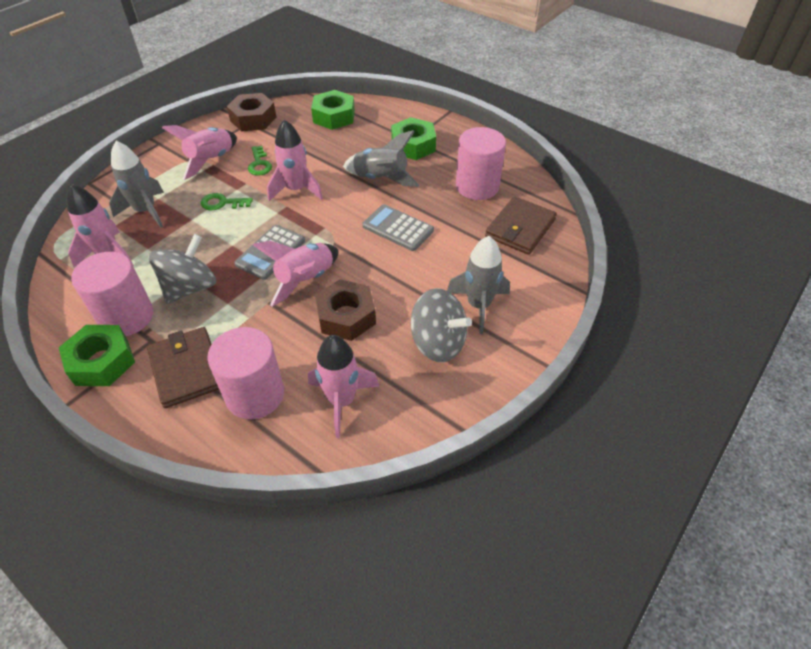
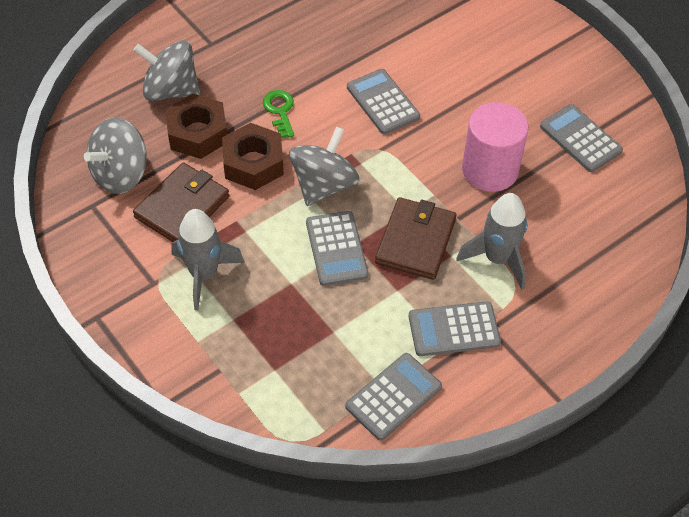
green key: [201,193,253,210] [248,146,272,176] = 2 -> [263,90,294,138] = 1
green nut: [59,325,135,386] [311,90,355,130] [391,117,436,160] = 3 -> none = 0
grey calculator: [234,225,305,280] [362,204,434,251] = 2 -> [306,211,369,286] [345,353,442,441] [347,69,420,135] [409,301,501,356] [540,104,623,172] = 5
grey rocket: [109,141,164,227] [343,130,419,187] [447,236,510,334] = 3 -> [171,209,245,311] [456,193,527,290] = 2
grey spinning top: [149,234,216,304] [411,288,472,362] = 2 -> [84,118,147,194] [133,40,200,101] [289,127,359,206] = 3
pink cylinder: [71,252,153,336] [207,327,284,419] [456,127,506,200] = 3 -> [462,102,529,192] = 1
pink rocket: [67,184,134,268] [162,125,237,180] [253,241,338,307] [267,120,323,201] [308,335,379,438] = 5 -> none = 0

